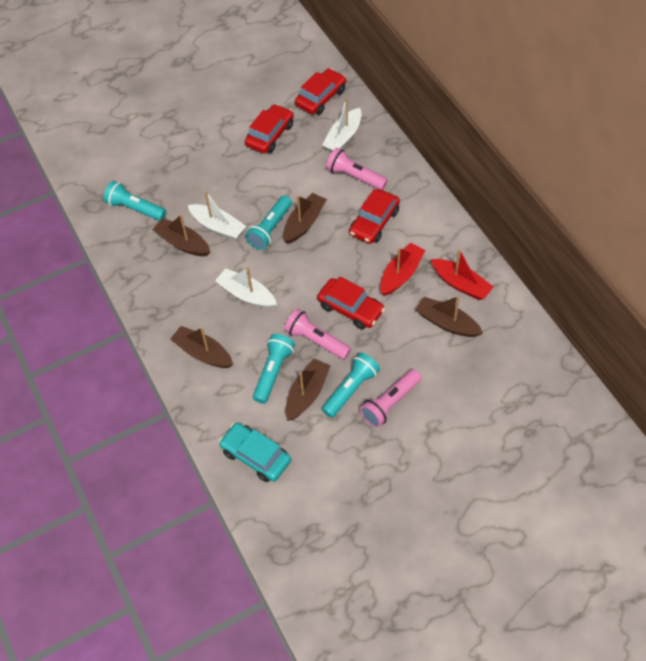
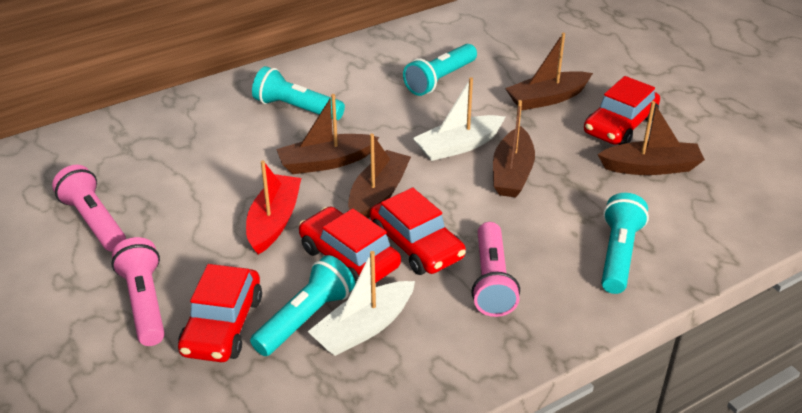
red boat: [380,243,426,296] [431,249,494,300] = 2 -> [246,160,301,254] = 1
turquoise car: [219,422,291,482] = 1 -> none = 0
white boat: [188,191,246,240] [215,267,277,308] [322,98,362,152] = 3 -> [308,251,415,356] [413,77,505,161] = 2

